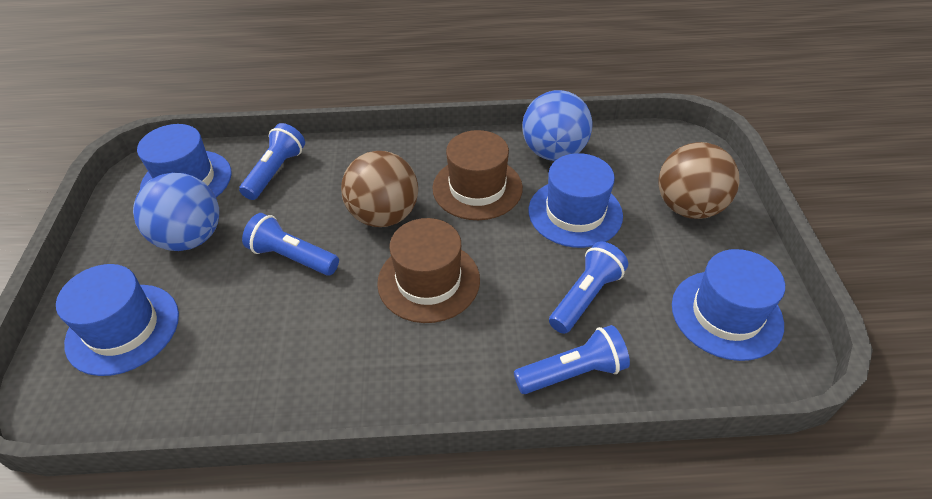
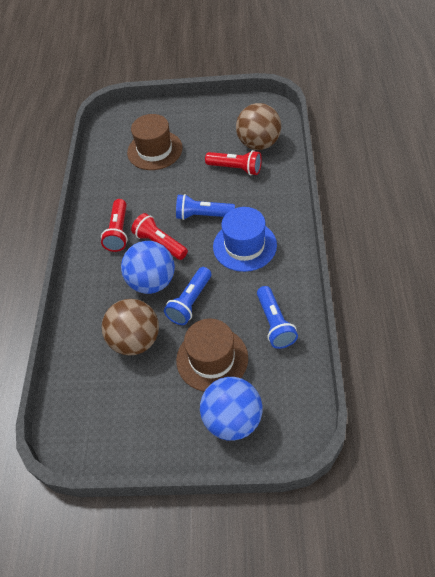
blue flashlight: [239,123,305,200] [242,213,339,276] [514,325,630,394] [549,242,628,334] = 4 -> [164,267,211,325] [176,194,235,220] [257,286,298,349] = 3
blue hat: [56,264,179,376] [137,124,232,197] [528,153,623,248] [672,249,785,361] = 4 -> [213,207,277,272] = 1
red flashlight: none = 0 -> [101,199,128,252] [131,213,188,260] [205,150,262,175] = 3

